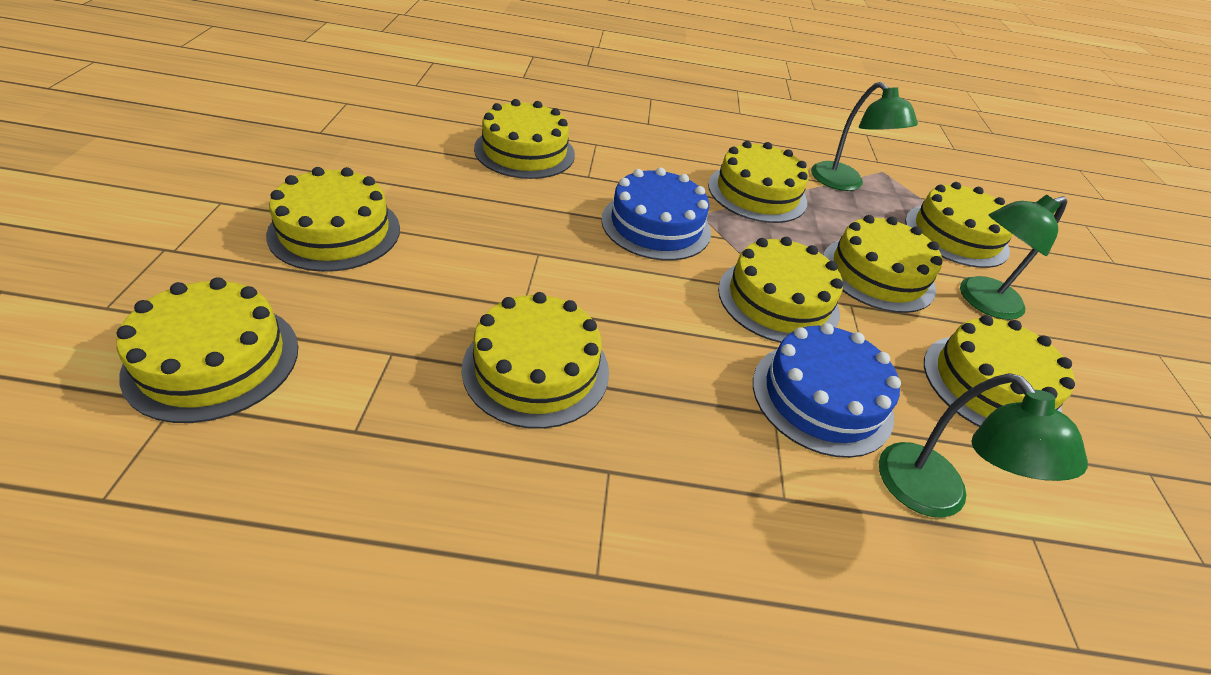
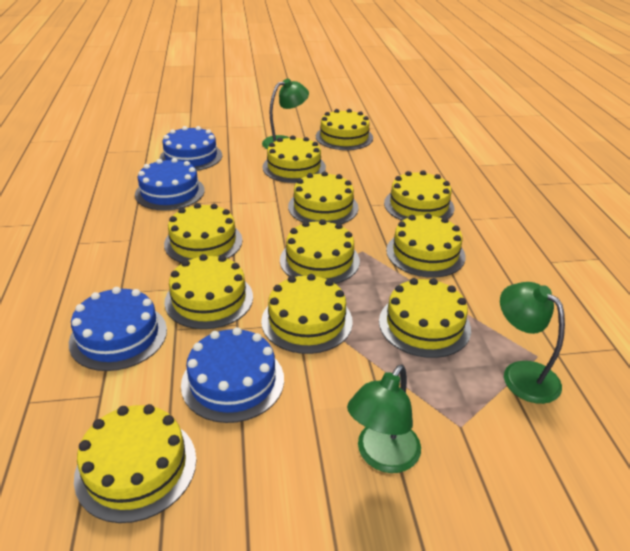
blue cake: [601,167,711,261] [753,323,901,458] = 2 -> [69,287,167,371] [135,158,205,210] [160,126,222,171] [181,327,284,423] = 4
yellow cake: [117,277,298,423] [266,167,400,272] [462,292,609,429] [474,99,575,179] [708,141,809,223] [718,237,843,343] [823,215,942,313] [905,182,1013,268] [924,315,1075,427] = 9 -> [74,404,196,523] [164,203,242,263] [164,254,253,329] [261,274,353,354] [262,135,326,183] [280,219,360,284] [288,171,359,224] [316,109,373,150] [379,278,471,358] [384,170,454,221] [386,213,466,278] = 11

